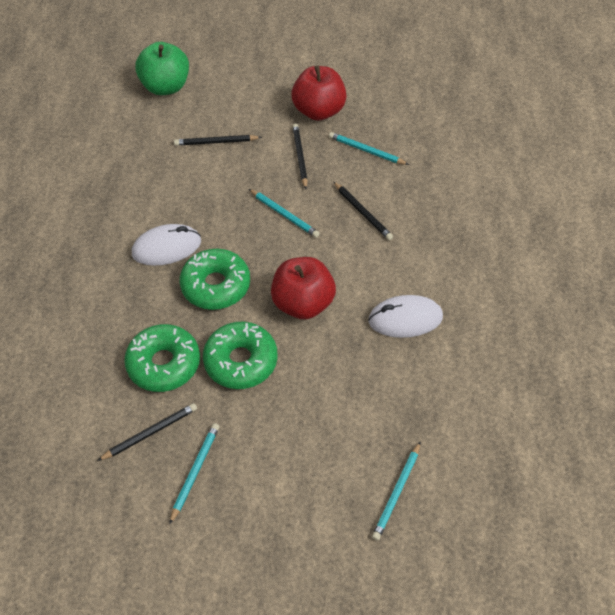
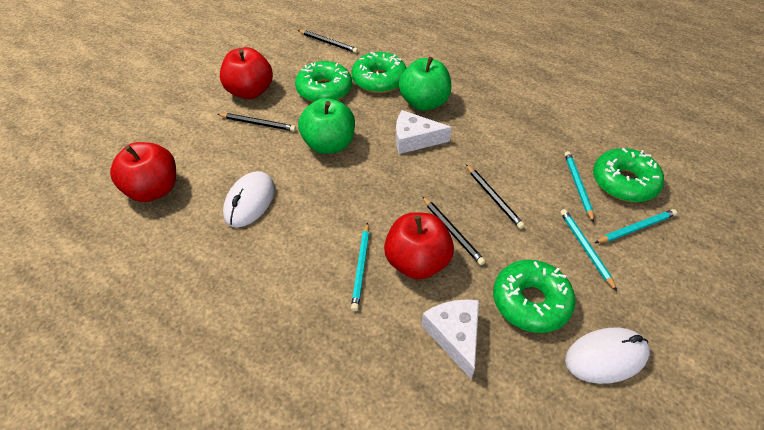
green apple: [135,42,189,95] = 1 -> [298,98,355,154] [399,57,451,111] = 2
green donut: [124,324,200,392] [180,249,250,310] [203,322,278,389] = 3 -> [295,61,352,102] [351,52,406,93] [493,260,575,333] [593,148,664,202] = 4
red apple: [271,257,336,319] [291,65,346,121] = 2 -> [110,142,176,202] [220,47,273,99] [384,212,454,279] = 3
white cheese: none = 0 -> [396,110,452,154] [421,299,479,379] = 2

